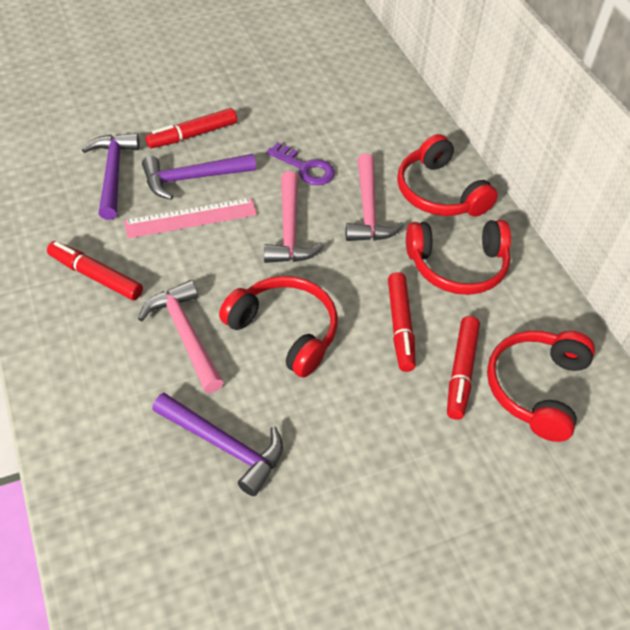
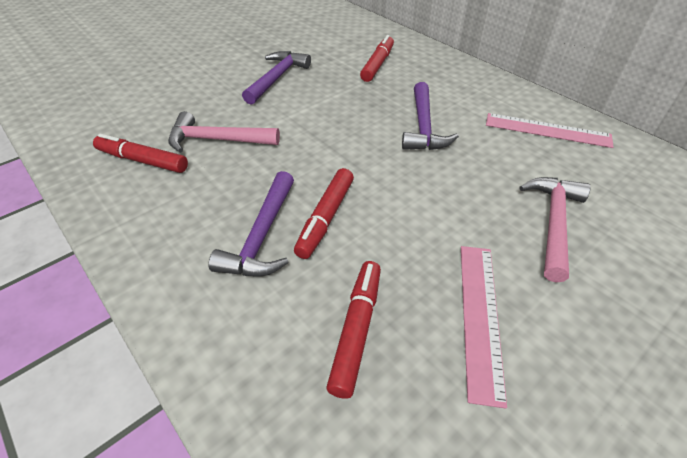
pink hammer: [138,280,224,393] [264,171,325,263] [346,154,404,241] = 3 -> [168,111,280,153] [519,177,591,283] = 2
pink ruler: [124,198,257,238] = 1 -> [461,246,507,409] [486,113,614,148] = 2
purple key: [266,142,335,185] = 1 -> none = 0
red headphones: [219,276,338,378] [397,134,498,217] [406,220,511,295] [487,331,595,442] = 4 -> none = 0

